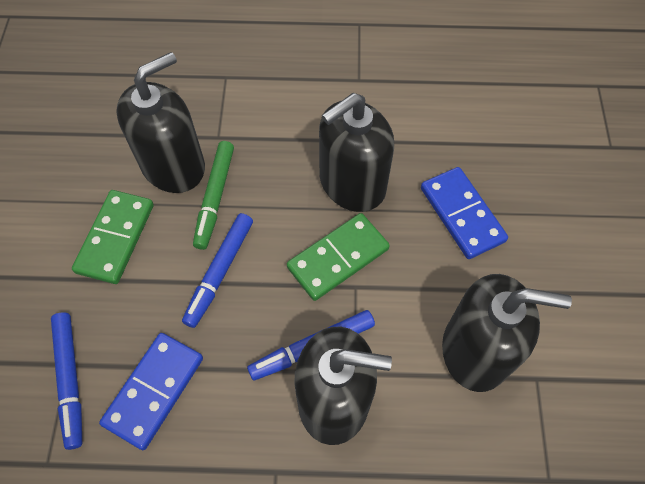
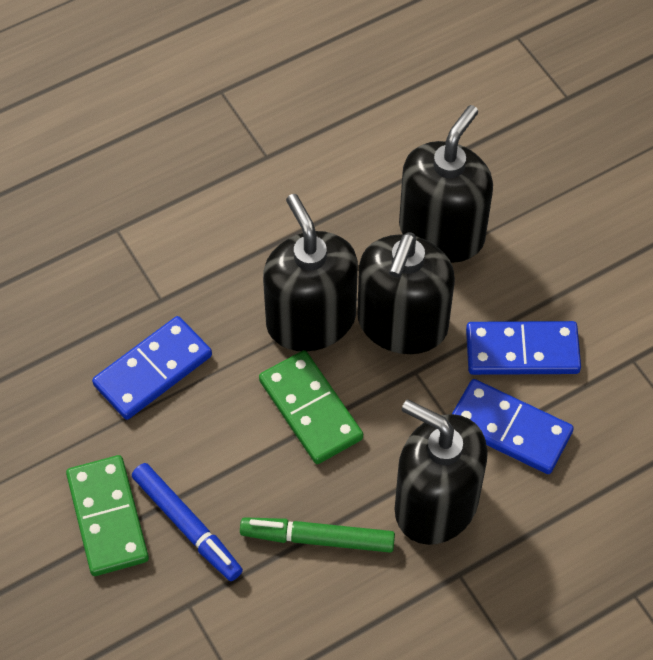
blue domino: [99,333,203,450] [421,167,508,259] = 2 -> [92,316,212,420] [452,379,574,474] [466,321,581,375] = 3
blue marker: [51,313,82,450] [182,213,253,328] [247,310,375,380] = 3 -> [132,463,243,581] = 1

